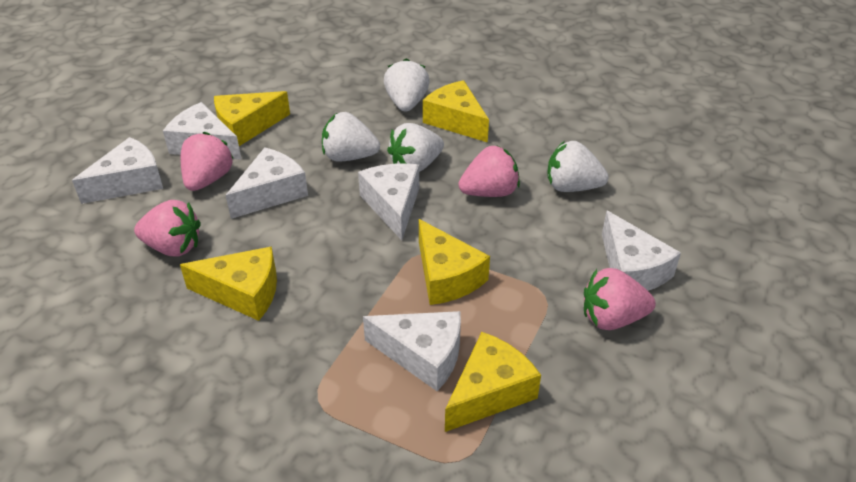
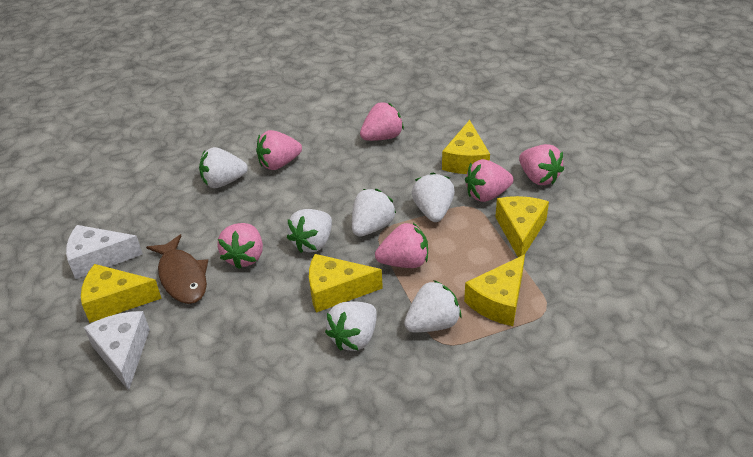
brown fish: none = 0 -> [146,234,208,304] = 1
pink strawberry: [134,200,201,256] [181,132,234,191] [458,146,520,197] [584,268,656,330] = 4 -> [217,223,263,269] [256,130,302,170] [360,102,404,141] [375,223,428,268] [465,159,513,202] [519,144,564,185] = 6
white cheese: [72,137,163,204] [163,102,242,160] [226,147,308,219] [358,163,419,240] [363,311,461,391] [602,211,681,291] = 6 -> [66,225,143,279] [84,311,150,391] = 2
white strawberry: [322,112,380,162] [384,58,430,112] [387,123,444,172] [548,141,609,192] = 4 -> [199,147,248,188] [287,209,332,253] [325,302,377,351] [352,189,396,237] [404,280,461,332] [412,172,455,222] = 6

